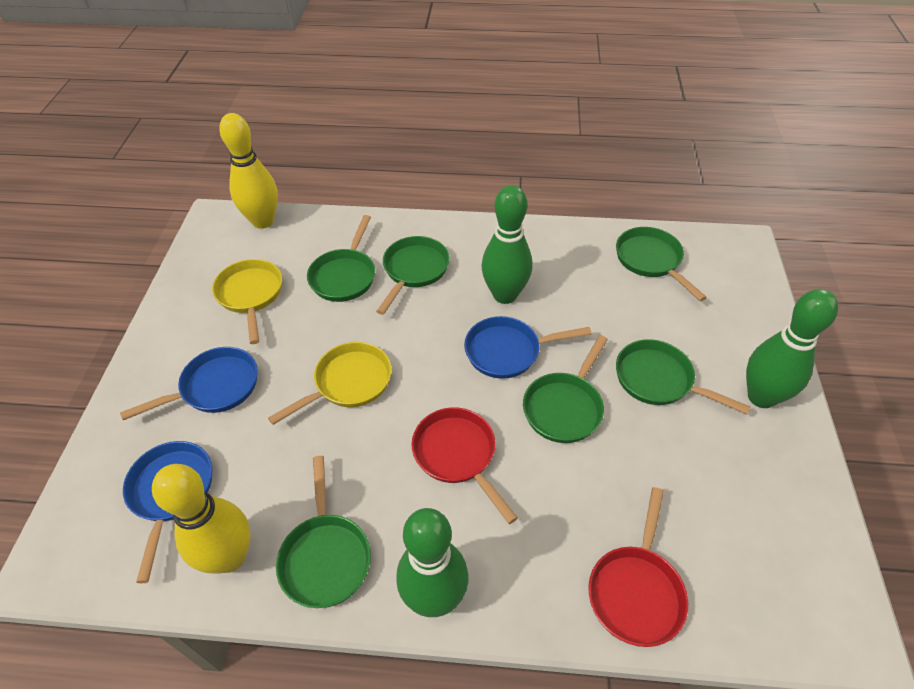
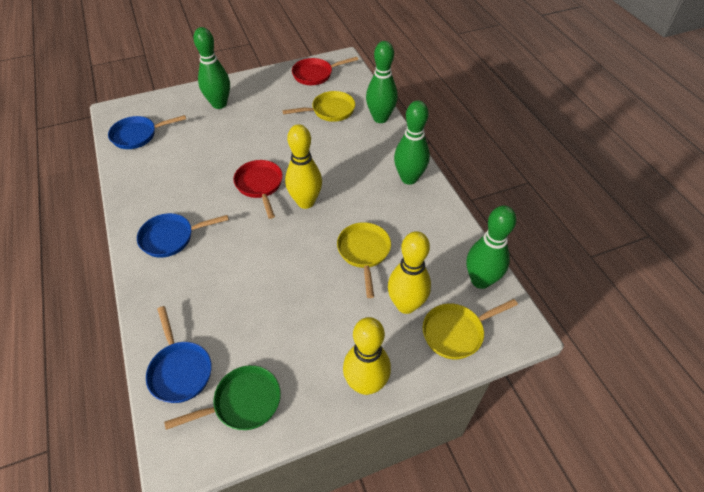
green bowling pin: [396,508,469,617] [481,185,533,304] [746,289,838,408] = 3 -> [193,27,230,109] [366,41,398,123] [394,100,430,185] [467,205,516,289] = 4
green pan: [276,456,371,608] [307,215,375,302] [376,236,450,315] [523,335,608,443] [616,227,707,301] [616,339,751,414] = 6 -> [164,365,281,430] = 1
yellow bowling pin: [152,464,250,574] [219,113,278,229] = 2 -> [285,124,322,209] [343,317,391,395] [388,231,431,314] = 3
yellow pan: [212,259,282,344] [268,342,392,425] = 2 -> [282,91,355,122] [337,222,391,298] [423,299,518,359] = 3

